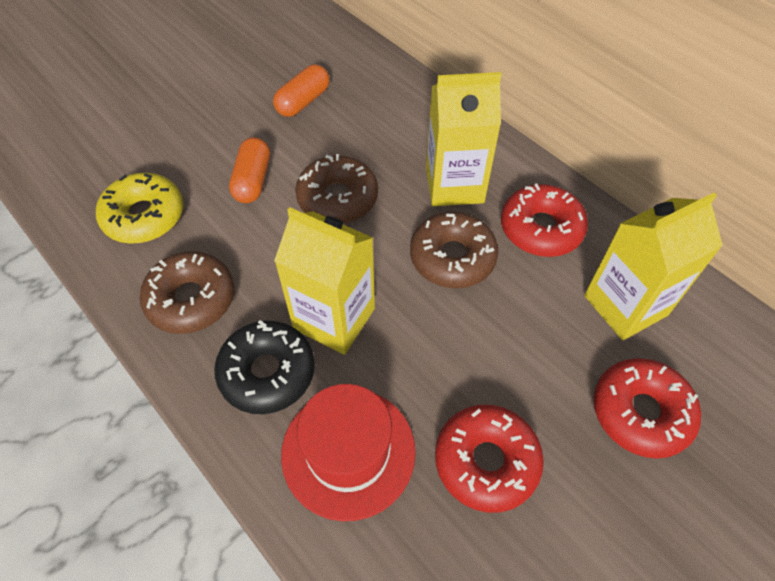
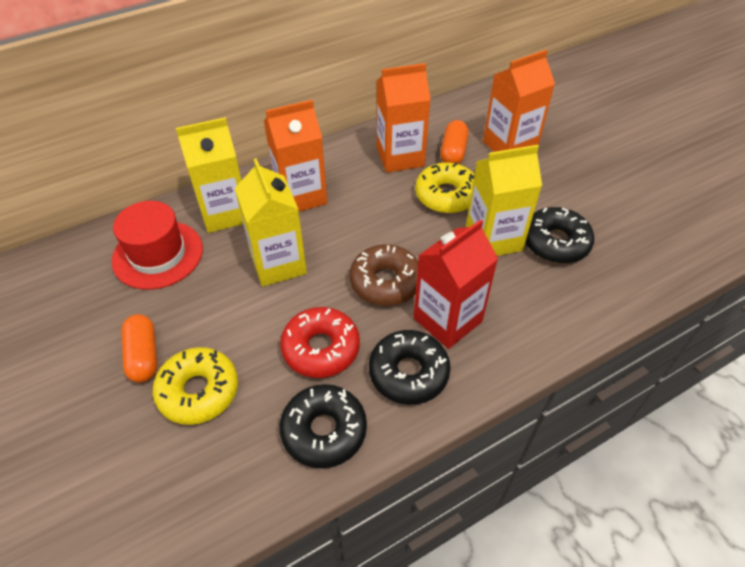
black donut: [214,320,315,414] = 1 -> [280,384,367,469] [369,330,451,405] [525,207,594,264] = 3
brown donut: [140,251,234,334] [295,154,378,223] [410,212,499,288] = 3 -> [350,244,418,306] = 1
orange carton: none = 0 -> [264,100,327,212] [377,63,431,173] [483,50,555,152] = 3
red carton: none = 0 -> [413,219,498,349] = 1
red donut: [435,405,544,513] [501,184,588,257] [594,358,701,459] = 3 -> [280,307,360,378] = 1
yellow donut: [96,173,183,244] = 1 -> [153,347,238,425] [415,162,475,213] = 2

